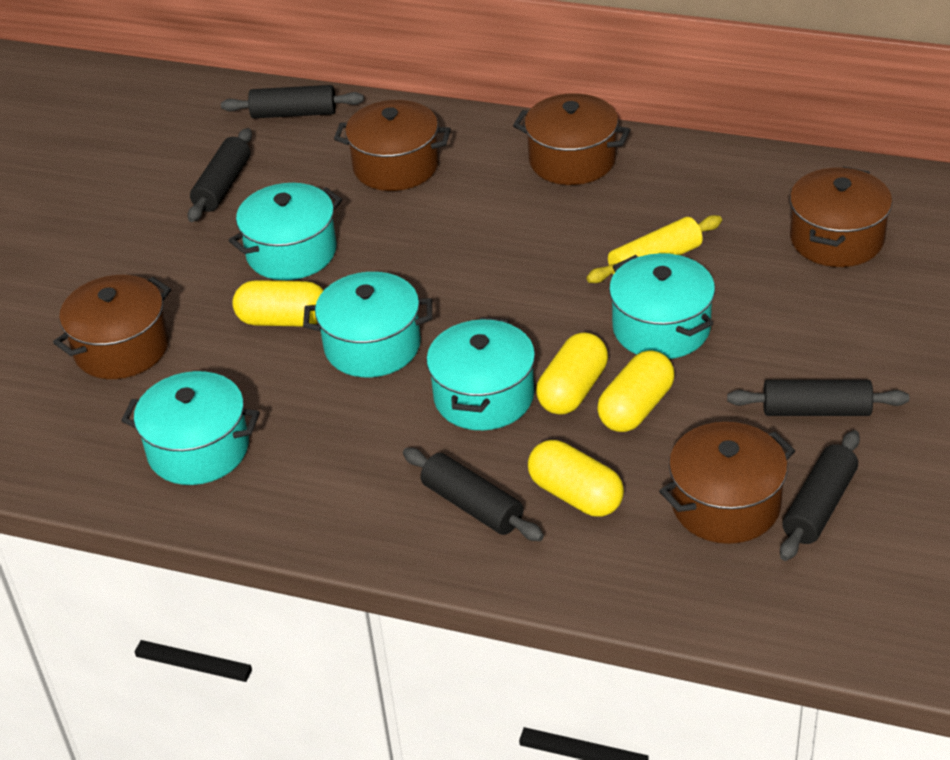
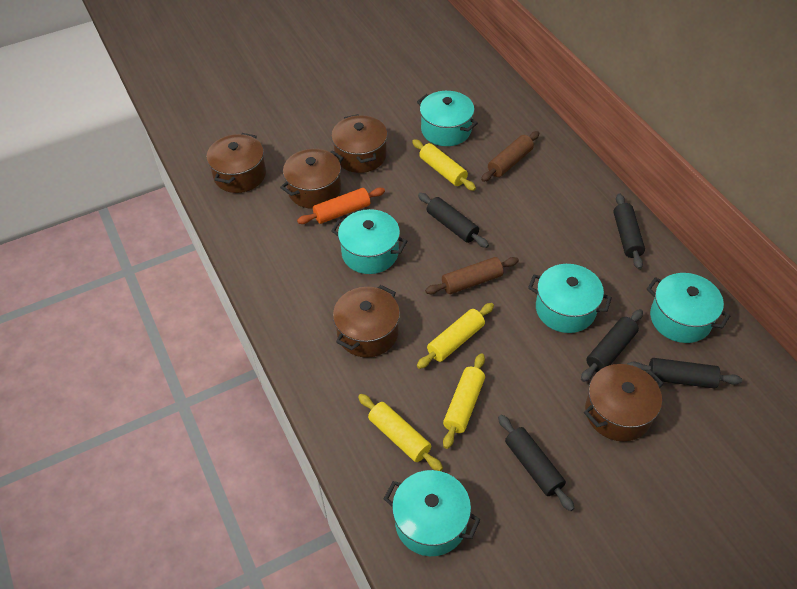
brown rolling pin: none = 0 -> [425,257,519,294] [481,131,539,182] = 2
orange rolling pin: none = 0 -> [297,188,385,224] = 1
yellow capsule: [233,280,324,327] [528,440,624,517] [536,332,608,415] [597,350,675,432] = 4 -> none = 0
yellow rolling pin: [586,215,722,283] = 1 -> [358,394,443,471] [412,139,476,191] [417,303,494,369] [443,353,485,449] = 4

